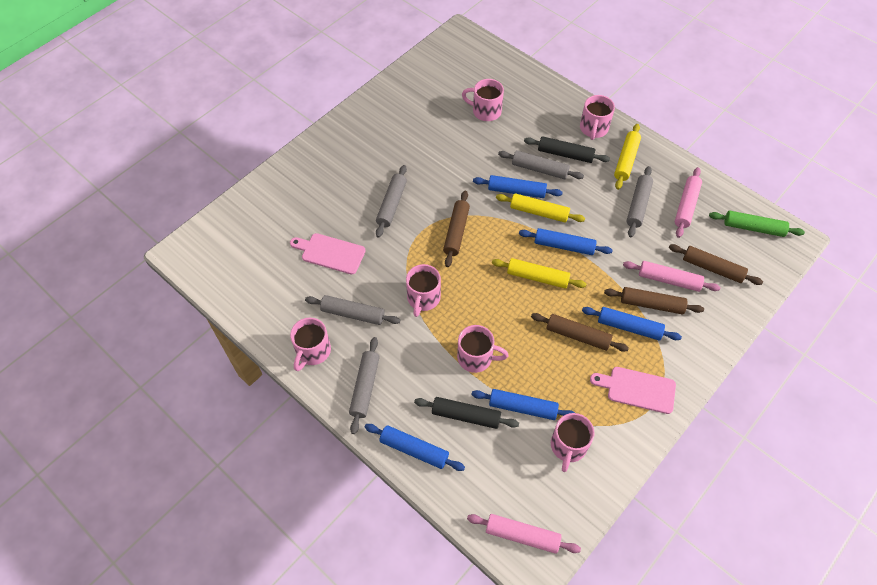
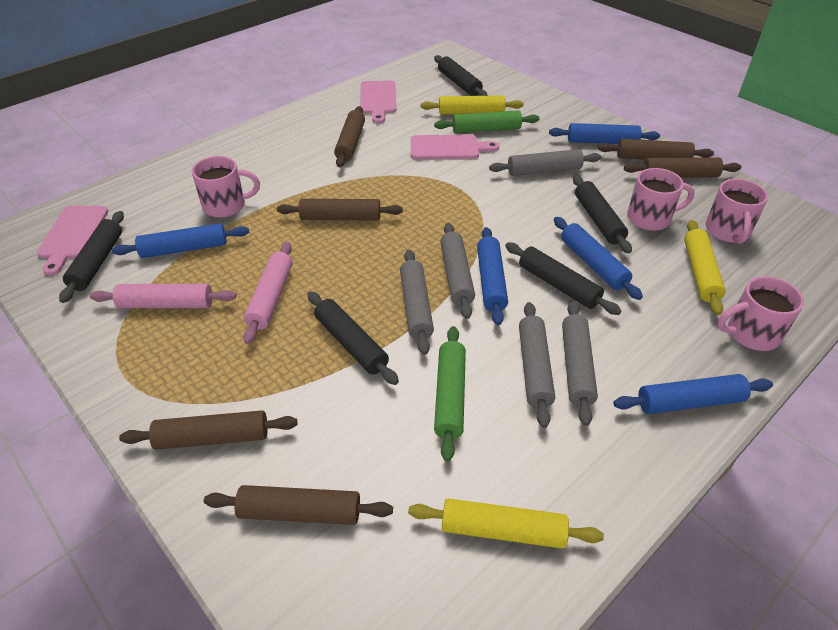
black rolling pin: [414,397,519,429] [524,136,610,163] = 2 -> [59,211,124,303] [307,291,399,385] [434,55,488,96] [505,242,621,315] [573,175,632,254] = 5
brown rolling pin: [443,190,470,267] [531,313,629,352] [604,287,704,314] [669,244,763,285] = 4 -> [119,410,298,450] [204,485,393,525] [277,199,403,220] [334,106,365,167] [598,139,714,160] [624,157,741,178] = 6
green rolling pin: [709,211,805,237] = 1 -> [434,110,540,133] [434,326,466,462] = 2
pink cutting board: [290,233,366,274] [590,367,676,414] = 2 -> [37,206,108,276] [360,80,397,123] [411,135,499,159] = 3
pink mug: [290,318,331,371] [406,264,441,317] [457,325,509,373] [462,79,504,121] [551,413,595,472] [580,95,615,140] = 6 -> [192,156,260,218] [627,168,695,231] [705,179,768,244] [717,276,804,351] = 4
pink rolling pin: [467,514,581,554] [623,261,721,292] [675,167,702,238] = 3 -> [90,284,236,308] [243,242,292,344] = 2

